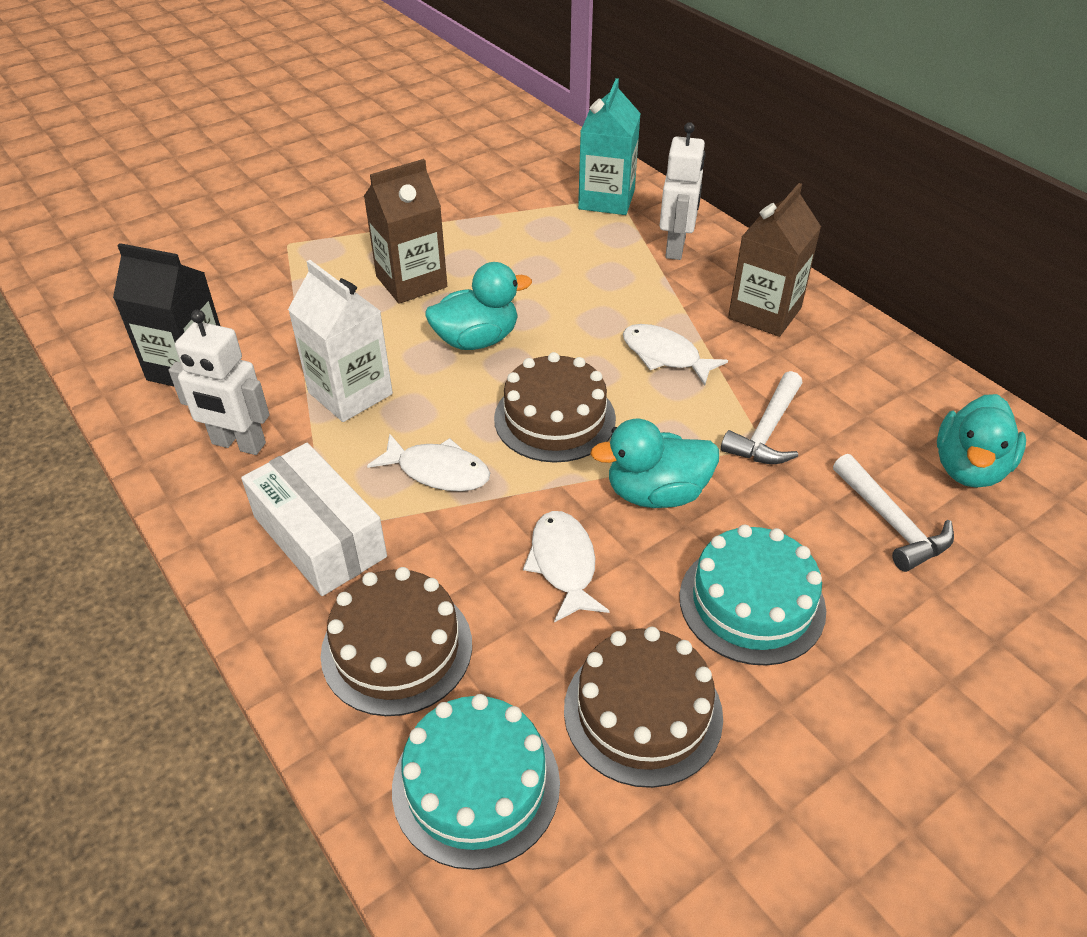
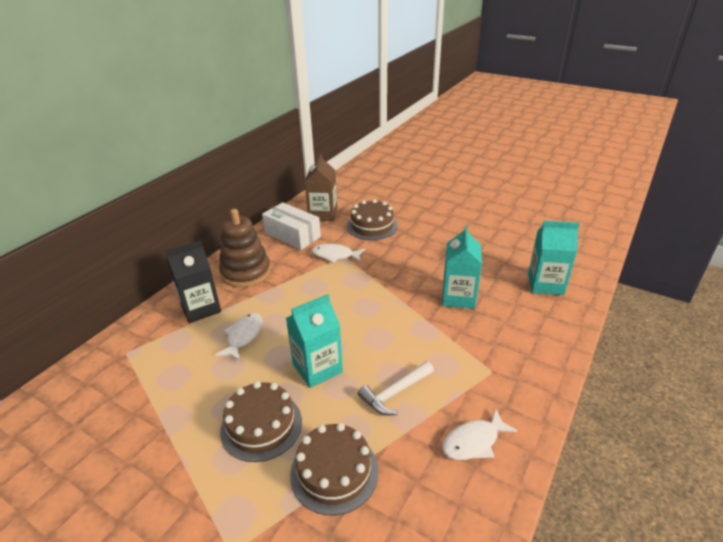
brown carton: [364,159,447,304] [728,183,821,337] = 2 -> [305,154,337,221] = 1
brown stacking toy: none = 0 -> [219,209,271,287] = 1
turquoise cake: [392,694,560,870] [680,525,826,666] = 2 -> none = 0
turquoise carton: [578,78,641,215] = 1 -> [286,294,343,388] [442,225,482,309] [528,221,579,295] = 3
turquoise duck: [425,262,532,350] [590,419,719,508] [937,394,1026,488] = 3 -> none = 0
white carton: [288,260,393,422] = 1 -> none = 0
white hammer: [721,371,802,464] [833,454,954,572] = 2 -> [358,361,434,416] = 1
white robot: [169,310,270,455] [660,122,706,260] = 2 -> none = 0

